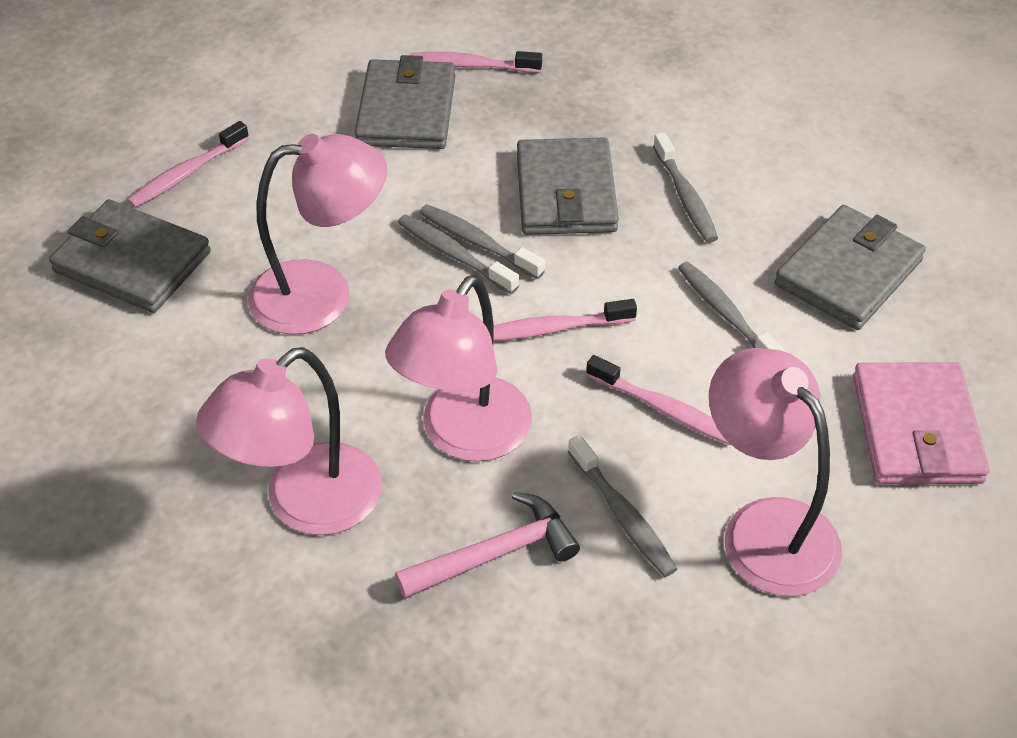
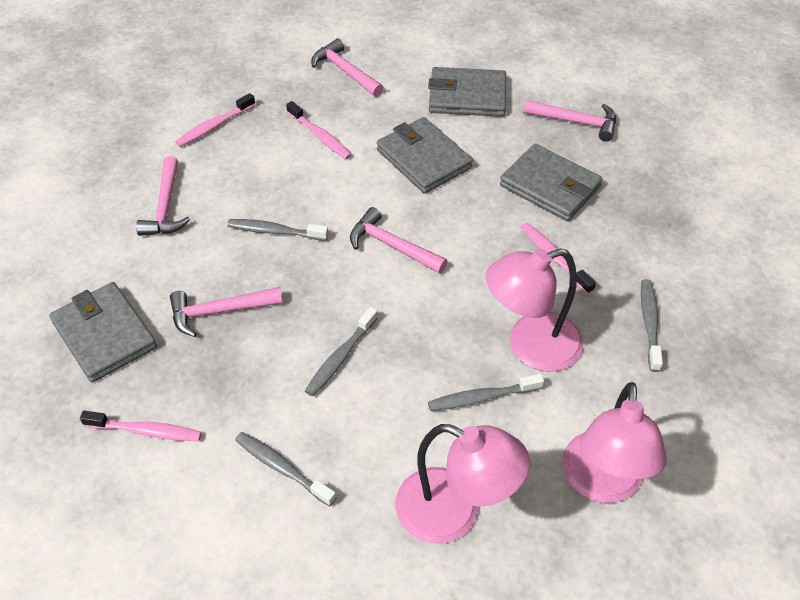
pink hammer: [395,492,580,599] = 1 -> [136,156,190,236] [170,287,283,337] [311,38,384,97] [350,207,447,274] [523,100,616,141] = 5
pink lamp: [196,347,382,535] [248,134,387,335] [385,275,532,462] [709,348,842,596] = 4 -> [395,424,530,544] [485,248,583,372] [562,382,667,503] = 3
pink wallet: [853,362,990,484] = 1 -> none = 0

